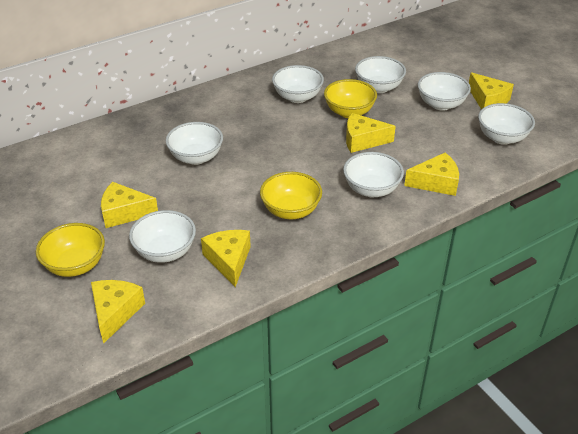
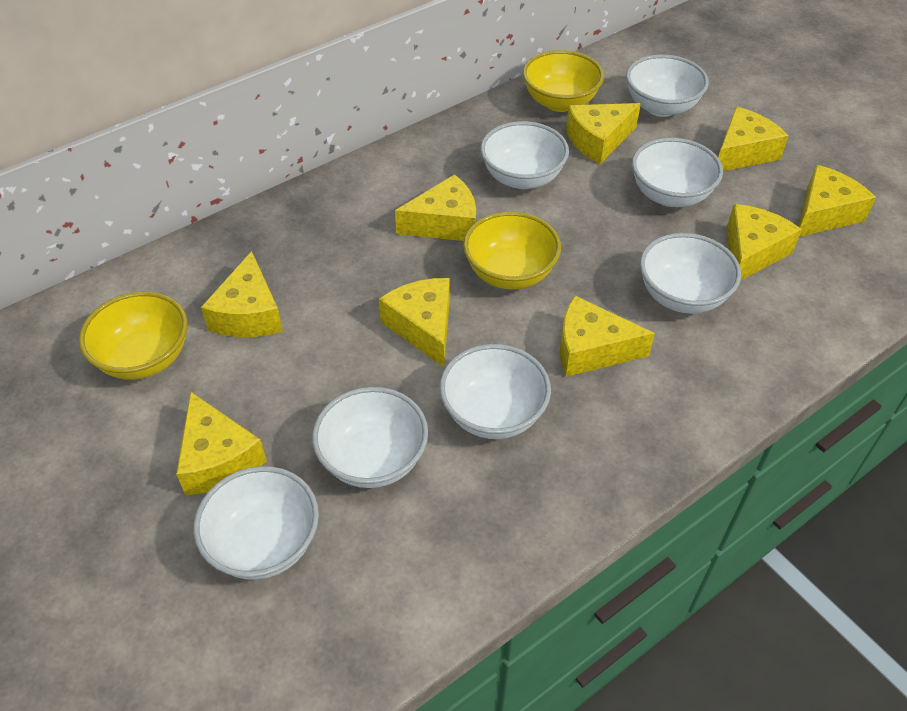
yellow cheese: [91,280,145,344] [101,182,158,228] [201,230,251,287] [346,113,396,153] [404,152,459,196] [469,72,514,109] = 6 -> [176,392,267,495] [201,251,283,337] [379,278,450,367] [395,174,476,241] [560,296,655,377] [566,103,641,164] [718,107,789,171] [727,204,802,281] [798,165,876,237] = 9

